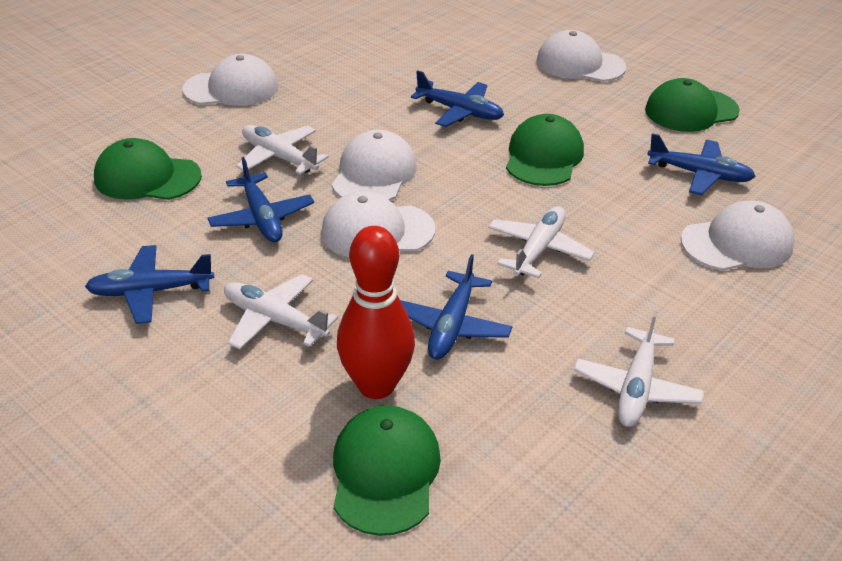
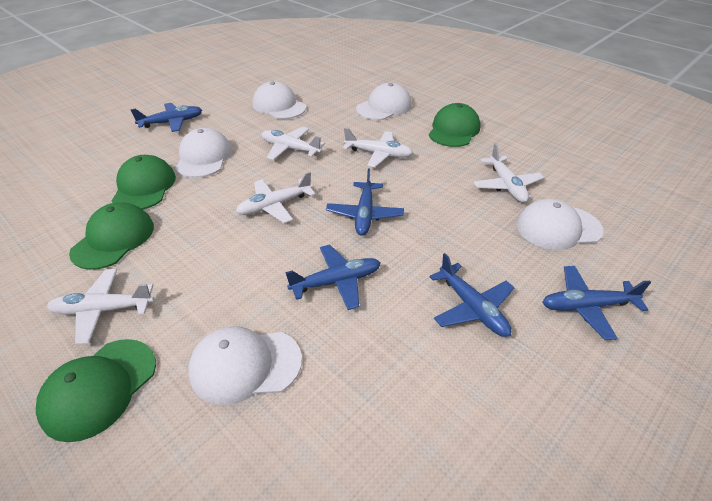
red bowling pin: [337,226,415,399] = 1 -> none = 0
white plane: [224,274,338,349] [236,125,328,175] [488,206,595,278] [574,311,704,427] = 4 -> [47,269,154,345] [236,172,316,223] [261,127,325,160] [343,128,413,167] [473,143,544,202] = 5

